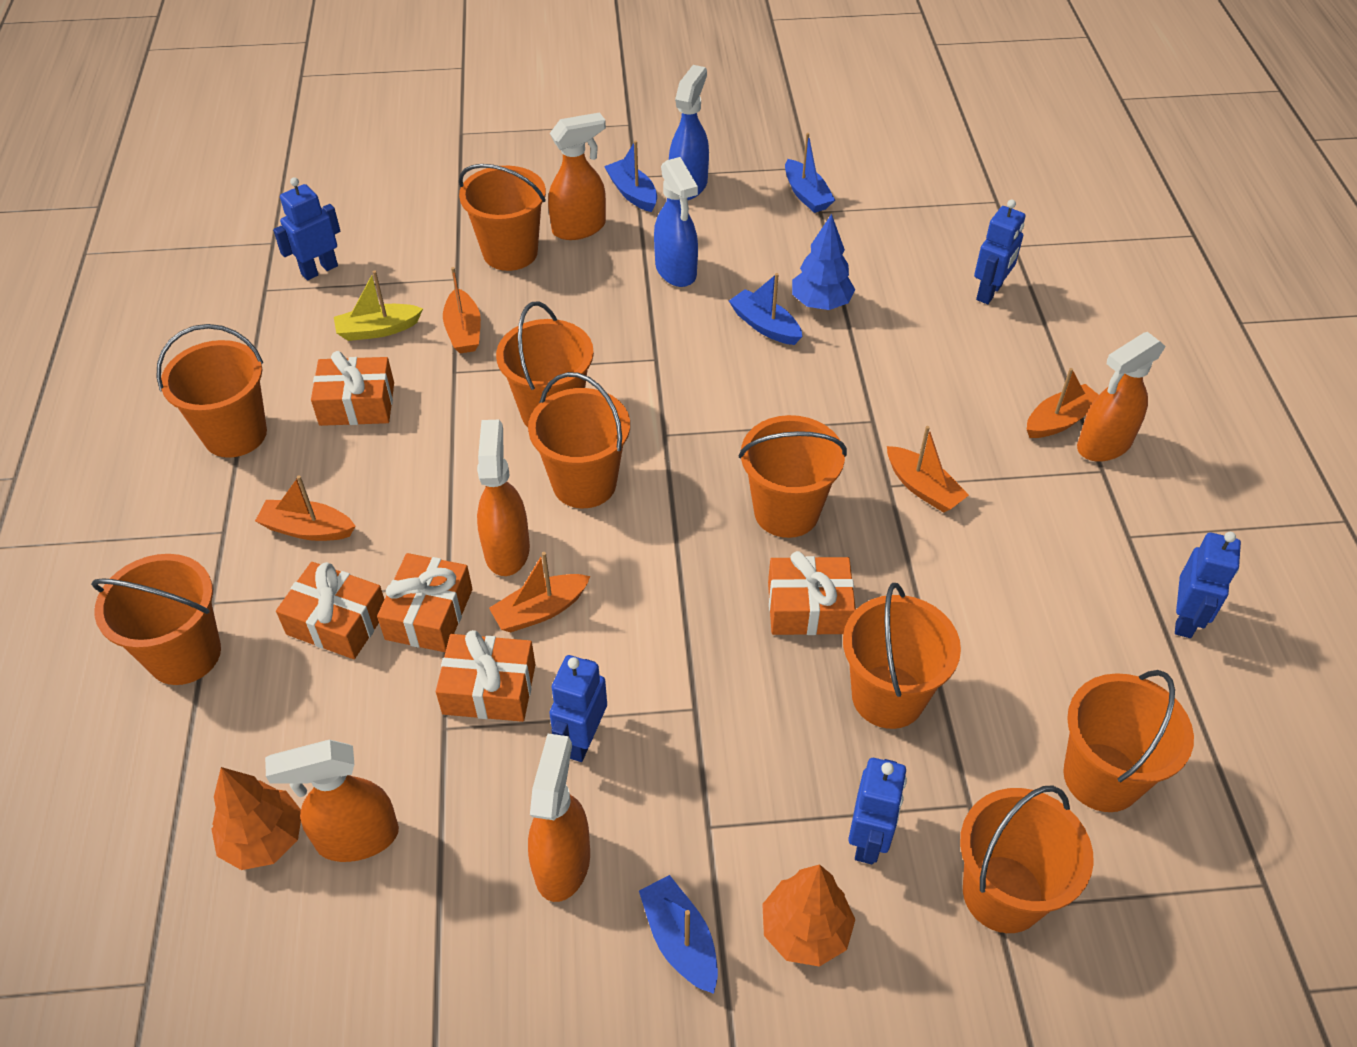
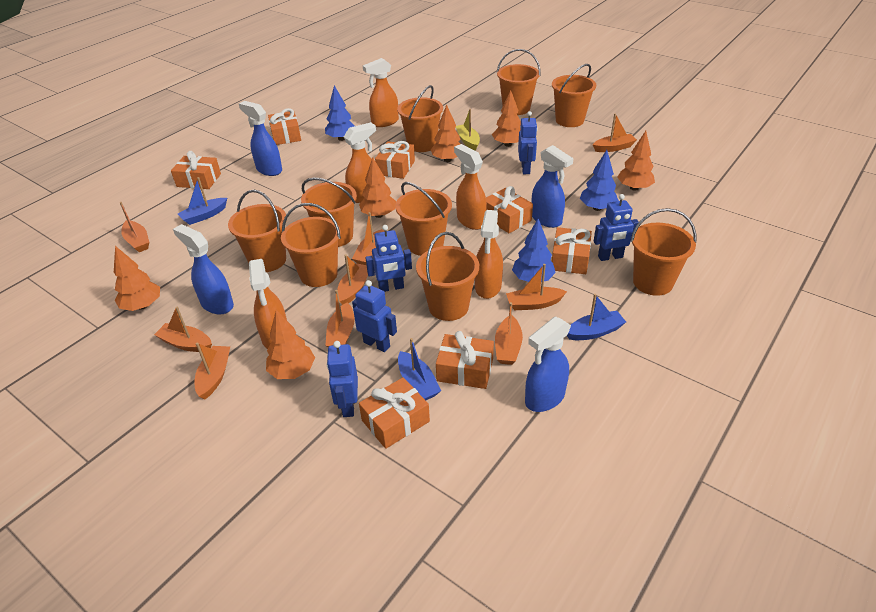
blue boat: [604,141,657,212] [639,875,718,994] [729,273,803,345] [785,133,835,213] = 4 -> [178,177,227,225] [398,338,441,400] [567,294,626,340] = 3
blue spray bottle: [654,157,698,287] [669,65,709,200] = 2 -> [173,224,234,314] [239,101,282,176] [525,316,571,412] [531,145,574,228] = 4
blue tree: [792,214,855,310] = 1 -> [325,85,355,141] [512,218,556,282] [580,150,619,211] = 3
orange boat: [255,475,355,541] [443,267,481,353] [489,552,590,632] [887,426,969,513] [1027,368,1099,438] = 5 -> [120,202,149,252] [154,306,212,352] [195,343,230,399] [325,290,355,347] [337,254,368,305] [352,212,385,265] [495,302,523,365] [506,264,567,310] [593,113,637,152] = 9
orange gift: [276,562,385,659] [311,351,394,426] [377,553,472,652] [436,630,536,722] [768,551,856,635] = 5 -> [171,151,221,189] [268,108,301,145] [359,377,430,449] [375,141,415,179] [436,331,494,389] [486,186,533,233] [552,227,592,274] = 7
orange tree: [211,767,301,870] [762,864,856,967] = 2 -> [114,246,160,311] [266,310,315,379] [359,157,396,218] [431,105,460,162] [492,90,521,147] [617,131,655,191] = 6

